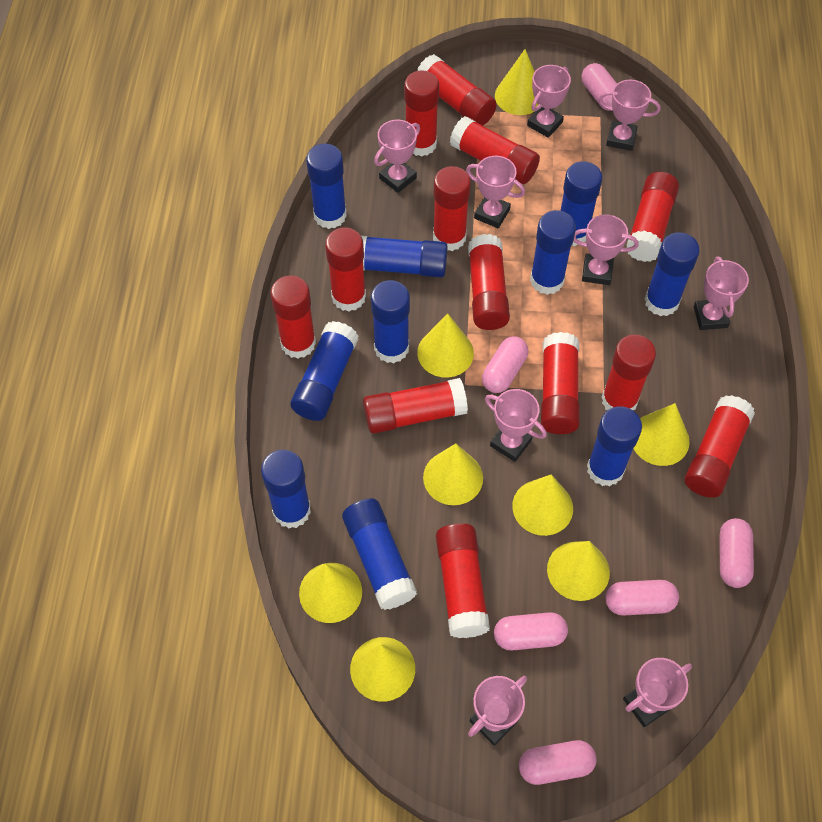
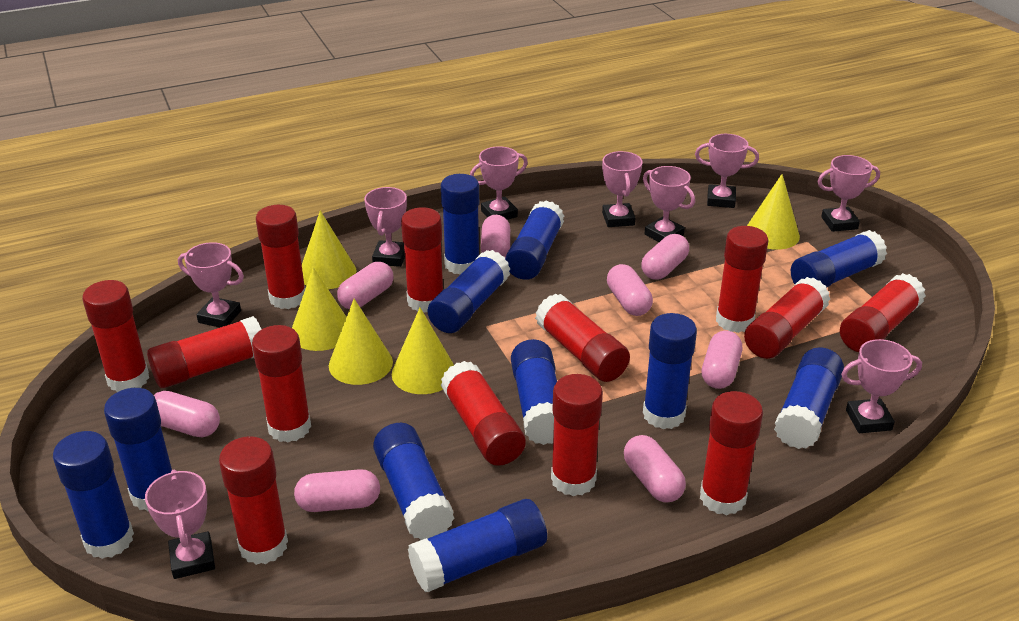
blue glue stick: [261,450,311,528] [290,321,359,421] [306,144,347,229] [342,498,417,610] [361,236,448,277] [371,280,410,363] [530,210,576,295] [560,161,603,247] [587,406,642,487] [644,232,700,316] = 10 -> [53,431,134,559] [104,388,172,511] [373,423,454,540] [408,499,547,592] [428,250,510,333] [441,174,480,275] [505,200,564,280] [511,339,557,445] [643,313,697,429] [774,347,844,449] [791,230,887,288] = 11
pink capsule: [482,336,528,393] [494,612,568,650] [519,740,597,785] [582,63,617,111] [605,580,679,616] [720,518,754,588] = 6 -> [154,391,220,437] [294,469,380,512] [337,262,393,309] [481,215,510,258] [607,264,653,316] [624,435,686,502] [641,234,689,280] [702,331,742,389] = 8
yellow cone: [299,563,362,623] [350,637,415,702] [417,313,474,378] [423,443,483,505] [495,49,539,115] [512,474,573,536] [547,541,610,601] [633,403,690,466] = 8 -> [292,267,346,351] [302,211,357,289] [329,299,393,385] [392,308,454,394] [747,174,800,250] = 5

